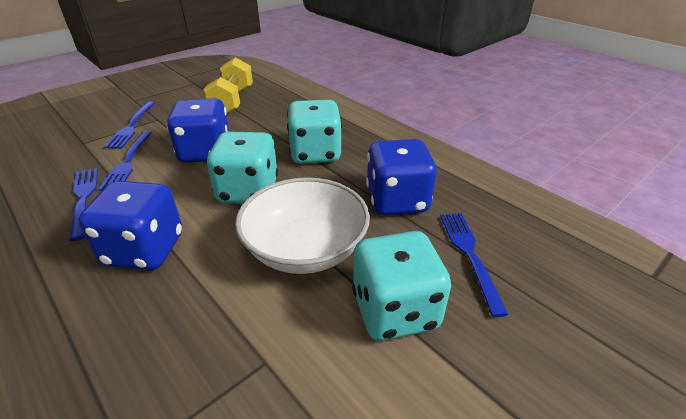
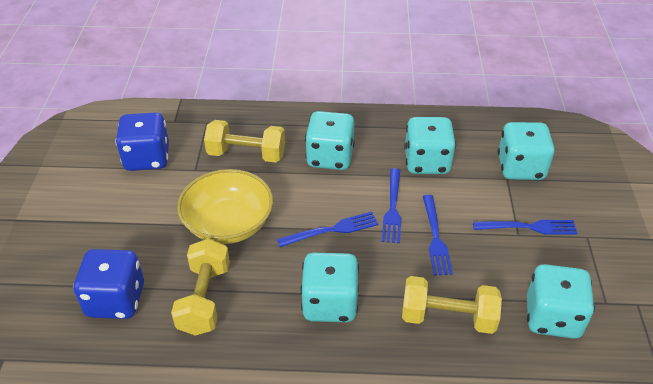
blue dice: [78,181,182,270] [167,99,229,163] [366,139,437,215] = 3 -> [73,249,144,319] [115,112,169,171] = 2
turquoise dice: [206,131,278,204] [287,99,342,164] [352,231,451,341] = 3 -> [301,253,359,322] [305,111,355,170] [404,117,456,174] [498,122,555,180] [527,264,595,339] = 5
white bowl: [235,177,370,274] = 1 -> none = 0
yellow bowl: none = 0 -> [177,169,273,244] = 1
yellow dumbbell: [203,57,253,113] = 1 -> [171,239,230,336] [204,120,285,163] [402,276,502,334] = 3

